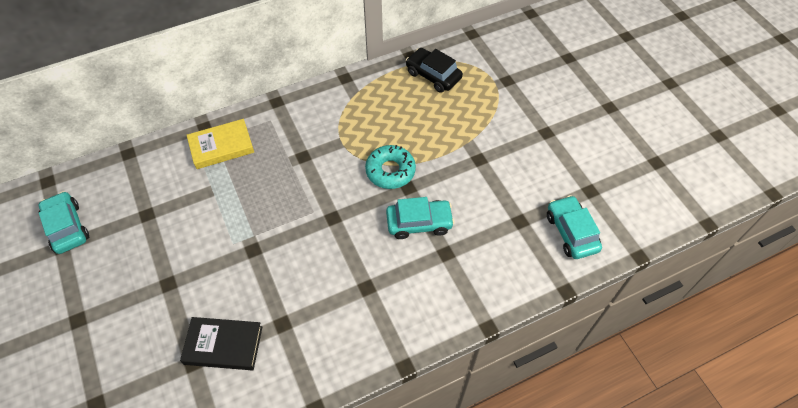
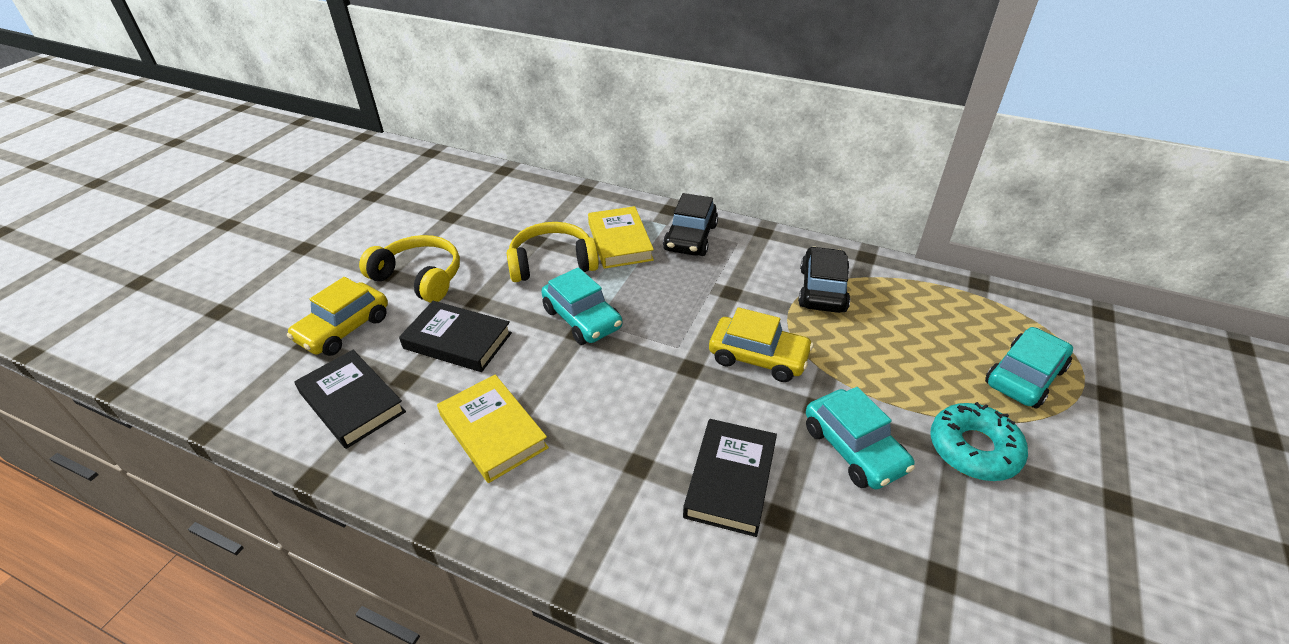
black book: [180,317,262,370] = 1 -> [294,350,406,449] [399,301,512,372] [683,419,777,537] = 3
black car: [406,48,463,93] = 1 -> [663,193,718,256] [798,247,850,313] = 2
yellow book: [187,119,254,169] = 1 -> [437,375,549,483] [588,206,654,269] = 2
yellow car: none = 0 -> [287,277,388,356] [709,307,814,382] = 2
yellow headphones: none = 0 -> [359,235,460,303] [507,222,599,282] = 2

